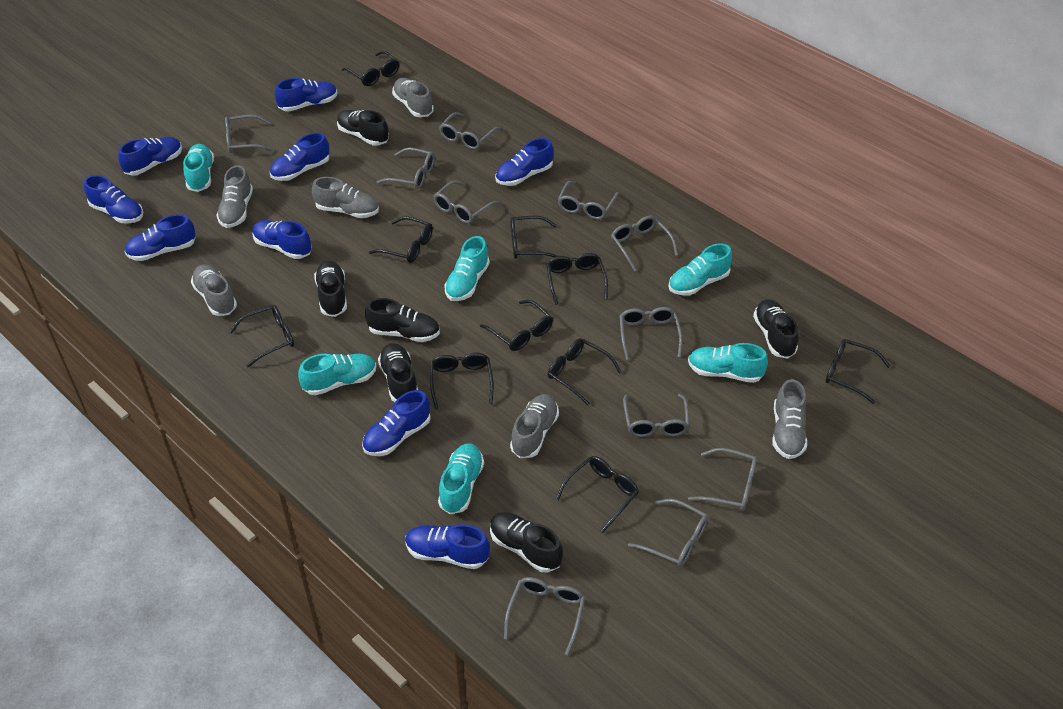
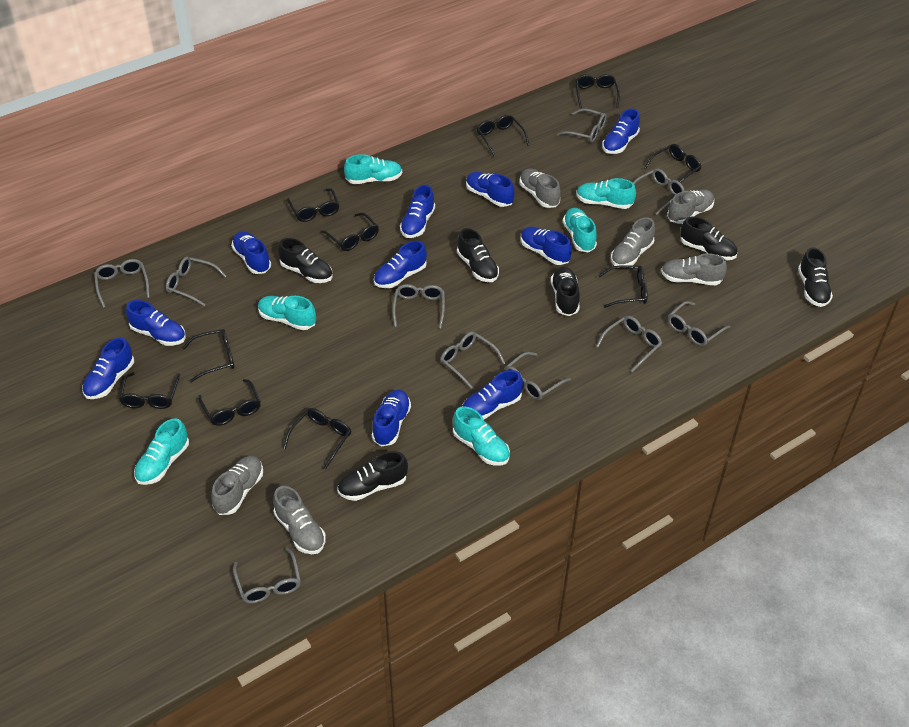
blue shoe: [84,175,143,224] [118,137,182,176] [125,214,196,261] [253,220,312,259] [270,133,329,181] [275,78,338,112] [362,390,431,456] [405,524,490,569] [495,138,553,186] = 9 -> [82,338,134,399] [126,300,186,346] [231,231,271,274] [372,390,411,447] [374,241,427,288] [400,185,435,238] [462,370,523,420] [466,172,515,207] [521,227,572,265] [602,109,640,154] = 10
grey glasses: [225,115,273,153] [377,148,435,189] [434,181,500,224] [439,112,501,150] [504,577,585,655] [558,181,619,220] [611,216,678,272] [619,307,683,360] [623,394,690,437] [628,499,708,567] [688,448,757,510] = 11 -> [94,259,150,308] [166,257,226,306] [233,547,301,604] [392,284,445,328] [440,332,505,389] [505,352,571,400] [557,108,606,143] [596,316,662,372] [633,168,685,215] [668,301,730,346] = 10

